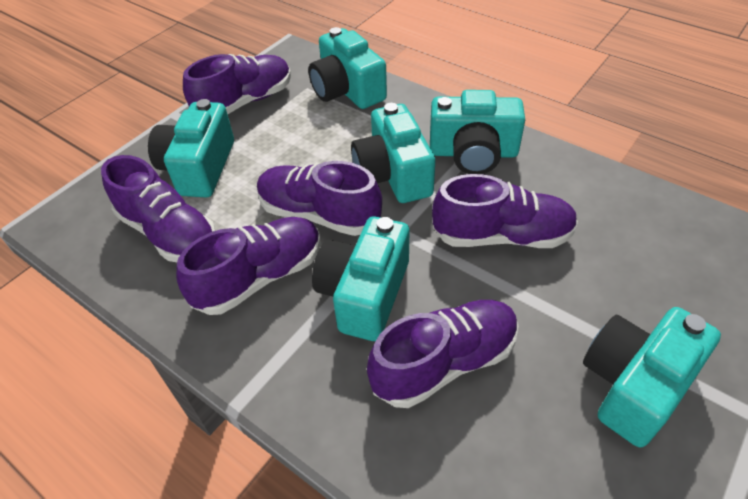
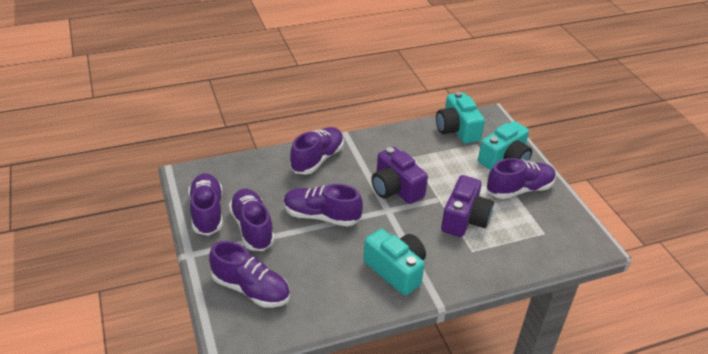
purple camera: none = 0 -> [371,147,428,204] [441,175,494,237] = 2
turquoise camera: [148,99,234,197] [308,27,387,109] [312,216,409,341] [351,103,435,203] [430,90,525,174] [583,307,721,447] = 6 -> [363,229,426,295] [436,91,485,144] [478,121,532,170] = 3

